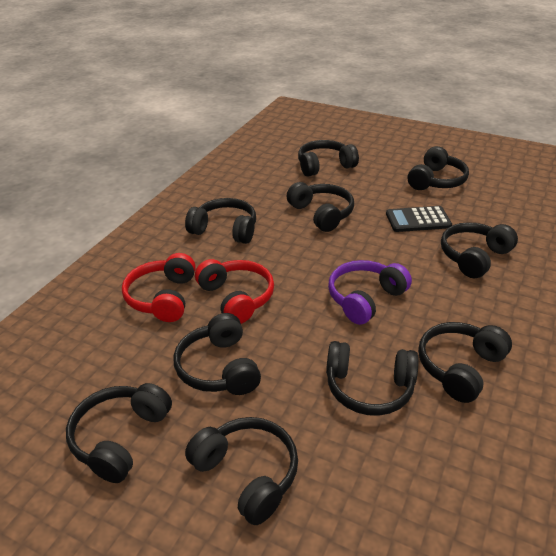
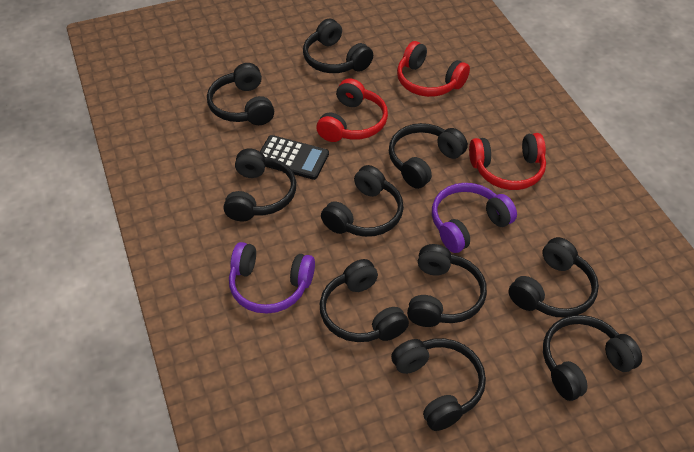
purple headphones: [328,260,412,325] = 1 -> [229,242,315,314] [432,183,517,253] = 2
red headphones: [122,253,196,322] [195,259,274,324] = 2 -> [316,78,388,142] [397,41,470,97] [469,133,546,190] = 3

